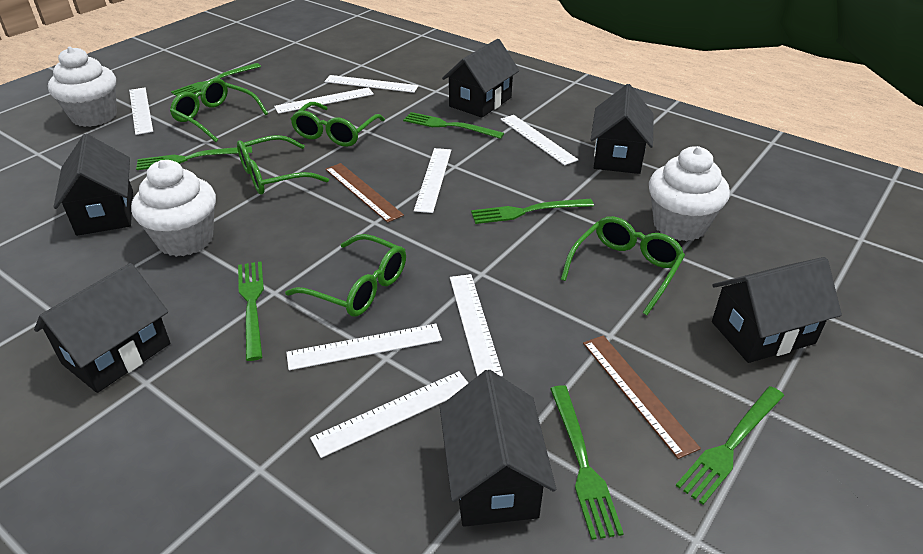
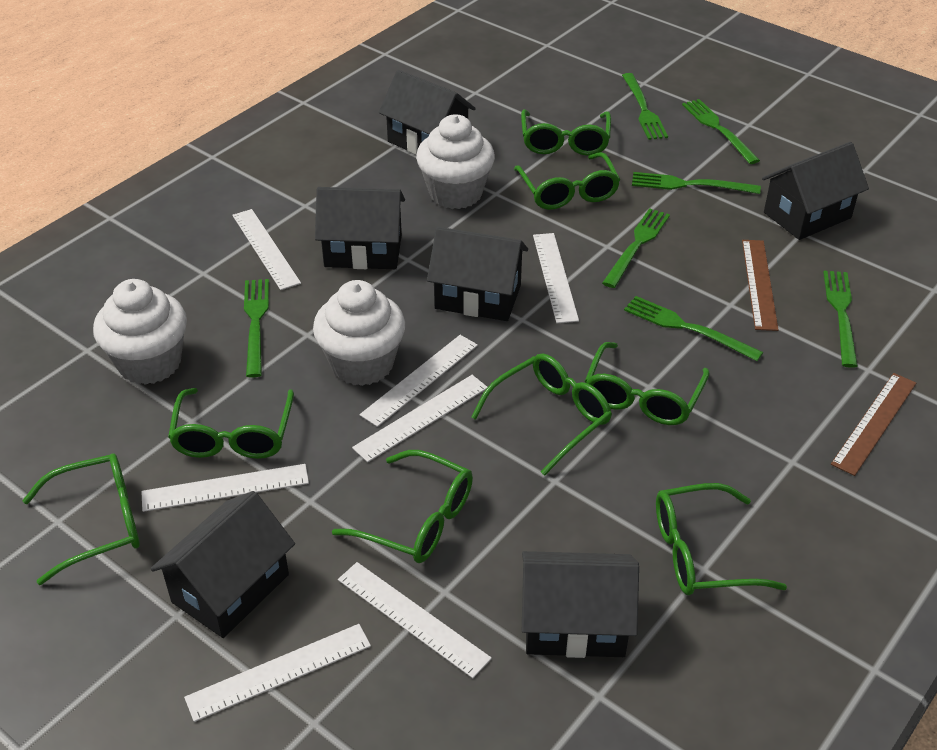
green glasses: [170,78,268,142] [237,135,329,195] [285,234,406,317] [291,102,385,147] [561,216,685,315] = 5 -> [22,453,140,585] [168,388,294,459] [332,450,473,563] [471,353,612,476] [514,152,620,210] [521,109,611,156] [585,342,710,425] [656,483,787,595] = 8
white ruler: [129,87,153,135] [274,87,374,114] [286,324,442,370] [310,371,468,458] [324,75,419,93] [414,148,451,213] [450,274,503,376] [500,115,578,165] = 8 -> [141,464,309,512] [184,624,371,722] [232,209,301,290] [338,562,492,678] [352,375,488,462] [360,335,478,427] [533,233,579,323] = 7

